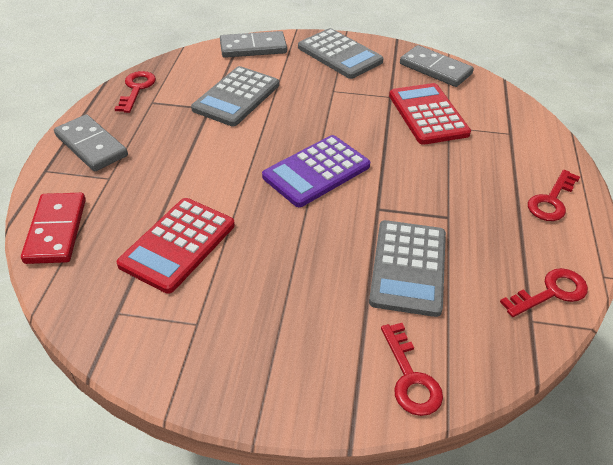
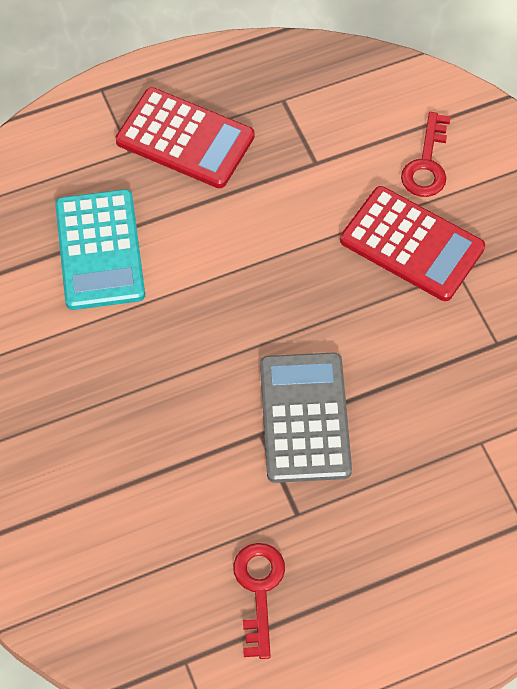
grey calculator: [191,66,279,126] [298,28,383,79] [369,220,446,317] = 3 -> [260,352,352,483] = 1
grey domino: [54,114,128,171] [220,31,287,58] [400,45,474,87] = 3 -> none = 0
purple calculator: [262,135,370,207] = 1 -> none = 0
red domino: [21,193,86,264] = 1 -> none = 0
red key: [115,71,156,113] [381,323,443,416] [500,268,588,317] [528,170,580,221] = 4 -> [233,543,285,659] [401,112,451,197] = 2
turquoise calculator: none = 0 -> [55,189,145,310] = 1

